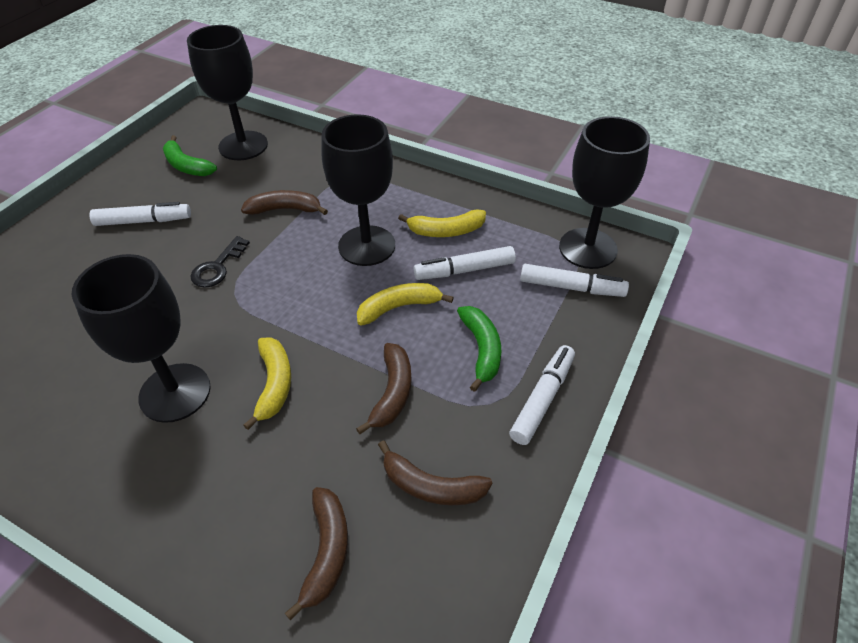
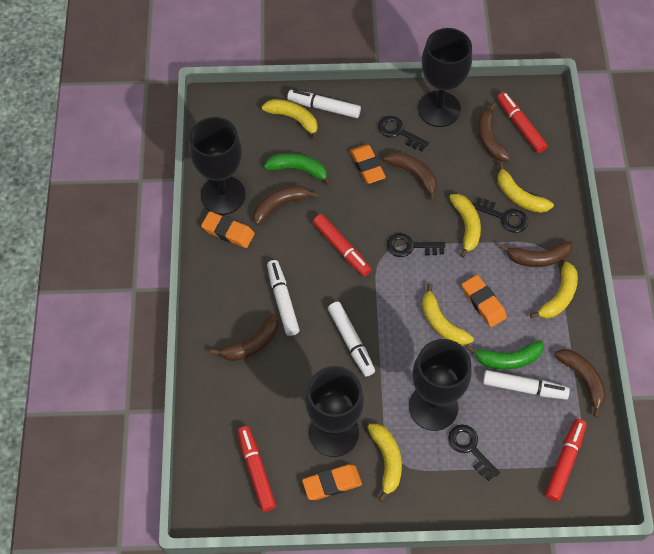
black key: [191,236,250,287] = 1 -> [378,116,429,151] [387,233,446,257] [448,424,500,481] [473,197,528,233] = 4
brown banana: [241,190,328,215] [285,487,348,621] [356,343,412,434] [378,440,492,505] = 4 -> [210,314,278,361] [253,185,319,225] [383,151,437,201] [478,103,511,161] [500,241,573,267] [554,349,606,418] = 6
orange eraser: none = 0 -> [201,211,255,248] [302,465,362,500] [350,144,386,184] [462,275,507,327] = 4
red marker: none = 0 -> [237,426,276,512] [313,214,372,276] [497,92,548,153] [545,419,587,501] = 4
yellow banana: [243,337,291,430] [357,283,454,326] [398,209,486,237] = 3 -> [262,99,318,141] [367,424,402,502] [422,284,474,345] [449,194,481,258] [498,162,554,213] [530,262,578,318] = 6

